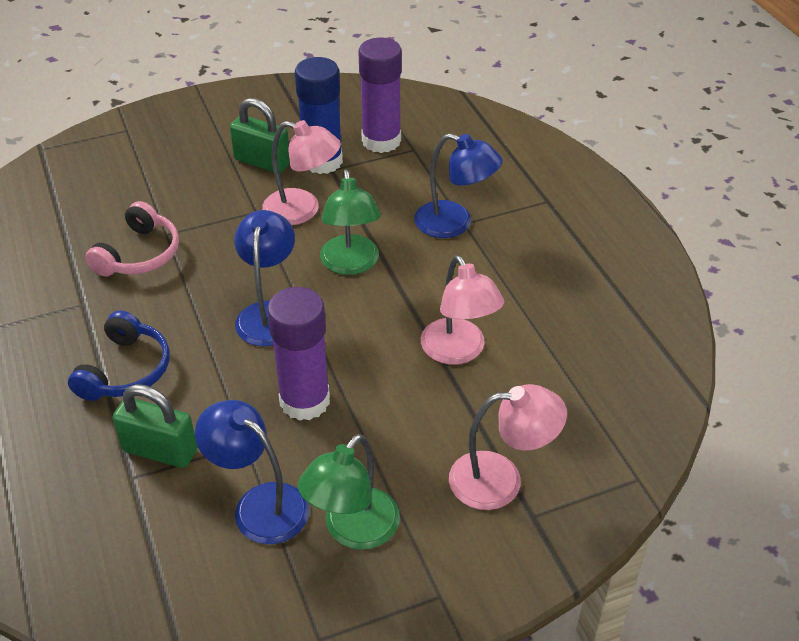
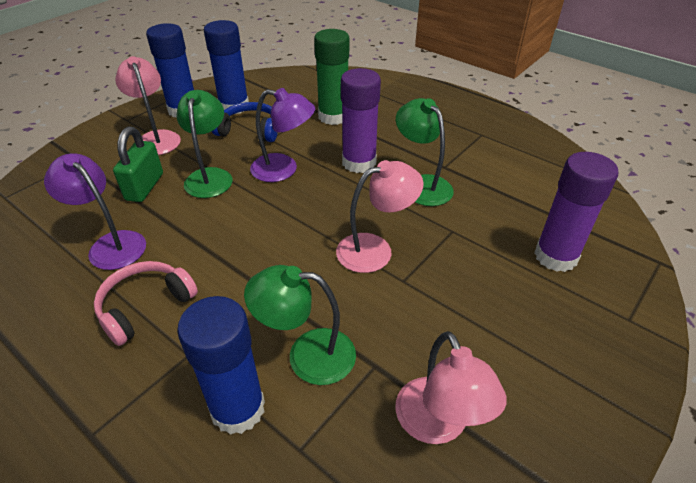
blue glue stick: [295,57,343,174] = 1 -> [146,23,194,118] [177,296,265,435] [204,20,249,114] = 3
blue lamp: [195,400,309,544] [234,210,295,347] [414,133,503,238] = 3 -> none = 0
green glue stick: none = 0 -> [314,29,349,125] = 1
green lamp: [298,434,400,550] [320,169,381,275] = 2 -> [177,90,232,198] [244,265,356,385] [396,98,454,206] = 3
green padlock: [112,384,197,468] [230,98,290,173] = 2 -> [113,127,163,202] = 1
purple lamp: none = 0 -> [44,153,146,270] [250,88,315,182] = 2

